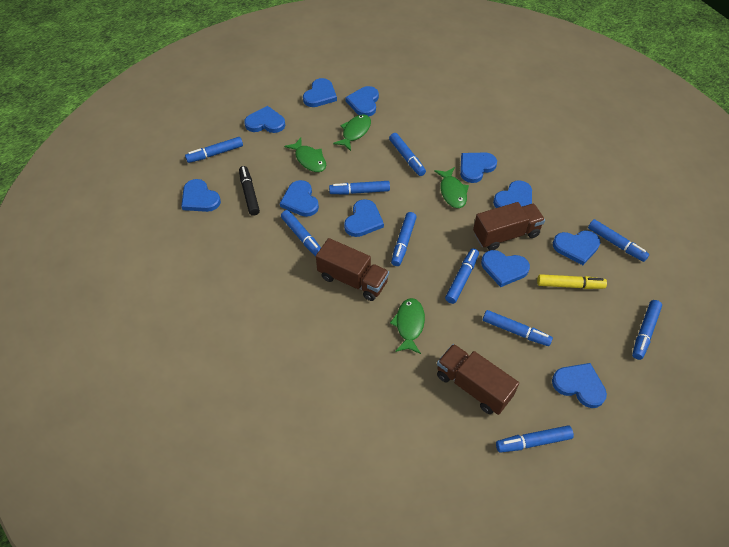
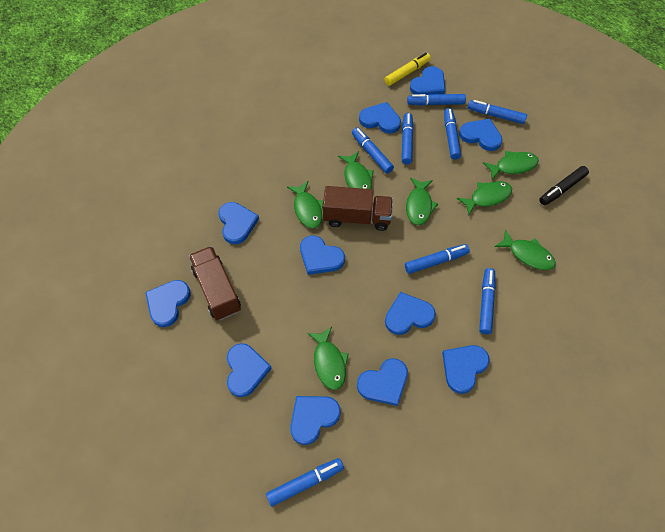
blue marker: [185,137,243,163] [281,210,321,257] [329,181,390,195] [389,133,426,176] [391,212,416,266] [445,248,479,304] [483,310,553,346] [496,425,574,453] [588,219,649,262] [632,300,662,360] = 10 -> [266,458,344,507] [352,127,394,173] [402,113,414,165] [405,244,470,274] [407,94,466,106] [444,108,461,160] [468,100,527,124] [479,268,496,334] = 8
brown truck: [316,238,389,301] [437,344,519,415] [473,202,545,250] = 3 -> [189,246,241,320] [323,186,393,231] = 2
green fish: [284,138,326,172] [333,114,371,151] [390,298,425,354] [434,167,469,208] = 4 -> [287,181,323,228] [307,327,349,390] [338,151,374,189] [406,178,438,225] [457,181,512,215] [483,151,539,179] [495,229,556,270] = 7

